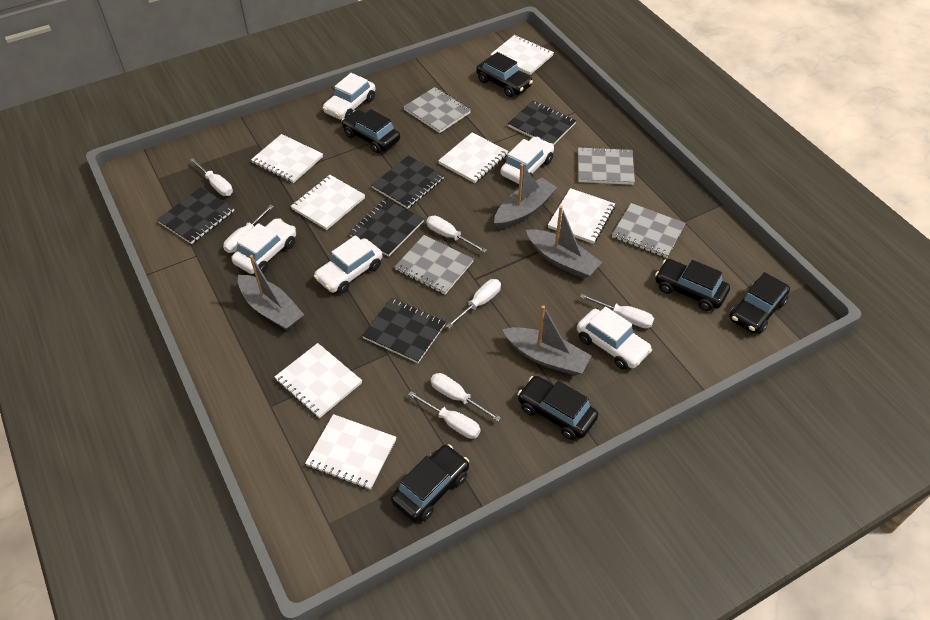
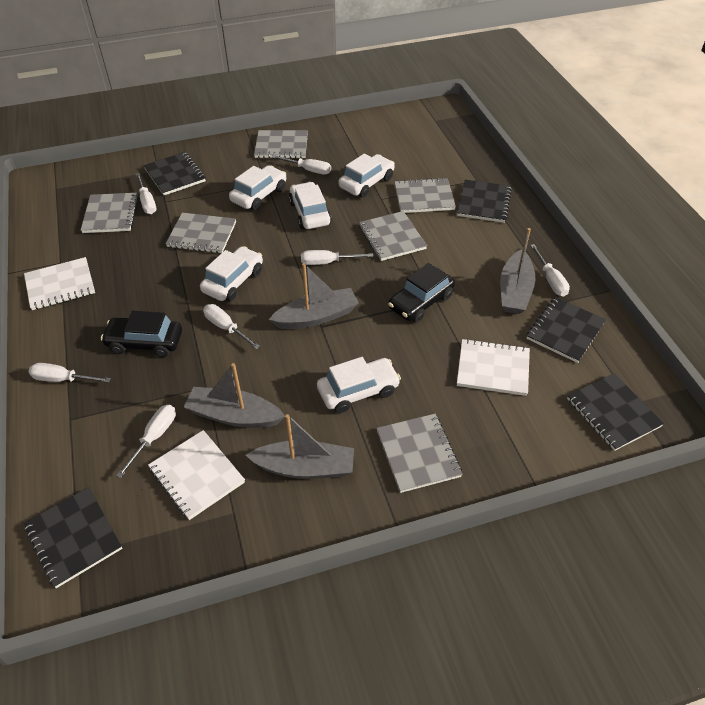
black car: [341,109,400,153] [391,444,469,522] [476,52,533,97] [517,376,598,440] [655,259,730,311] [729,272,790,334] = 6 -> [101,311,182,357] [388,263,455,322] = 2
grey notebook: [395,235,474,295] [403,87,471,133] [578,147,635,185] [612,203,686,258] = 4 -> [81,193,138,233] [166,213,236,253] [254,130,308,158] [359,211,427,261] [376,414,462,493] [394,178,456,213] = 6
white notebook: [251,134,323,183] [275,343,362,419] [291,175,365,230] [305,414,396,490] [438,132,508,183] [490,35,554,75] [548,188,615,244] = 7 -> [24,257,95,310] [148,430,245,520] [457,339,530,396] = 3

